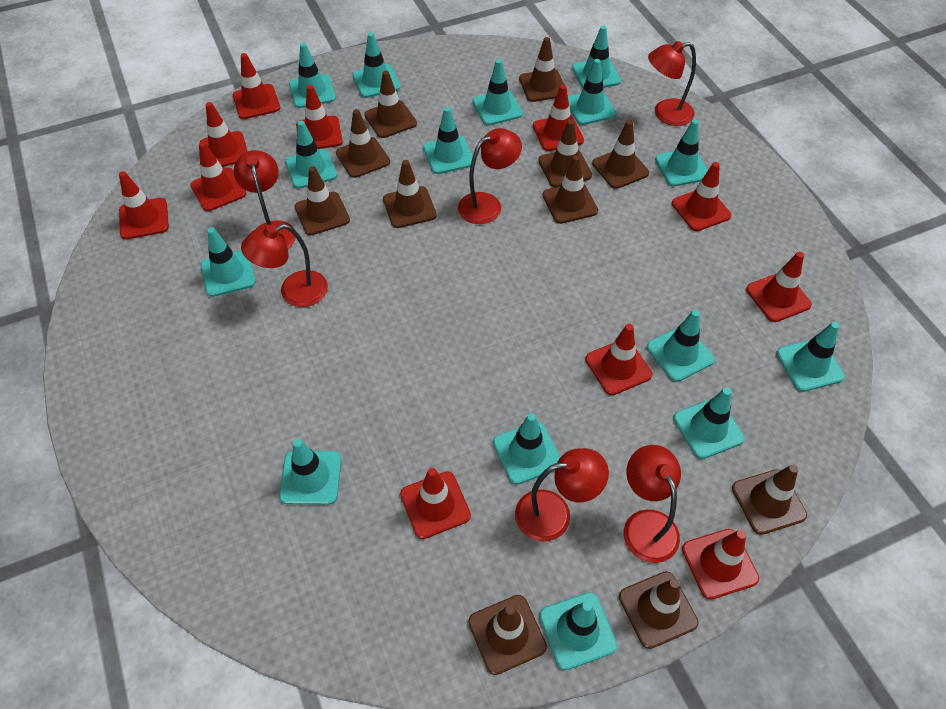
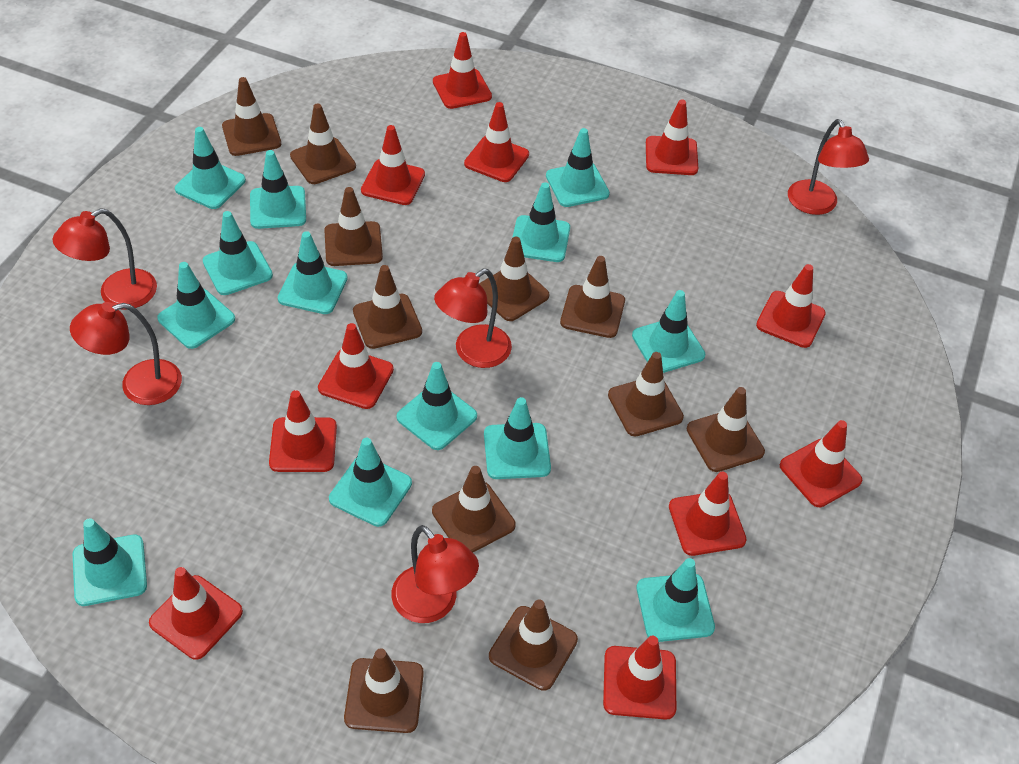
red lamp: [234,150,296,249] [241,224,328,307] [458,128,522,224] [515,448,609,542] [624,445,681,563] [648,41,696,126] = 6 -> [53,208,157,310] [70,302,182,405] [391,525,479,623] [434,269,512,368] [788,119,869,215] = 5
turquoise traffic cone: [201,227,256,297] [279,439,341,505] [285,121,337,189] [289,43,336,108] [353,32,401,98] [423,107,473,174] [472,59,523,125] [493,413,560,484] [539,592,617,670] [568,59,617,125] [572,26,621,88] [647,310,715,382] [655,119,708,186] [673,388,745,459] [776,322,845,392] = 15 -> [73,518,147,606] [157,262,235,349] [175,127,246,209] [203,211,273,295] [250,150,306,229] [278,231,348,314] [329,438,412,527] [397,362,477,450] [484,397,551,479] [512,182,570,262] [546,128,610,207] [632,290,705,373] [637,558,715,642] = 13

